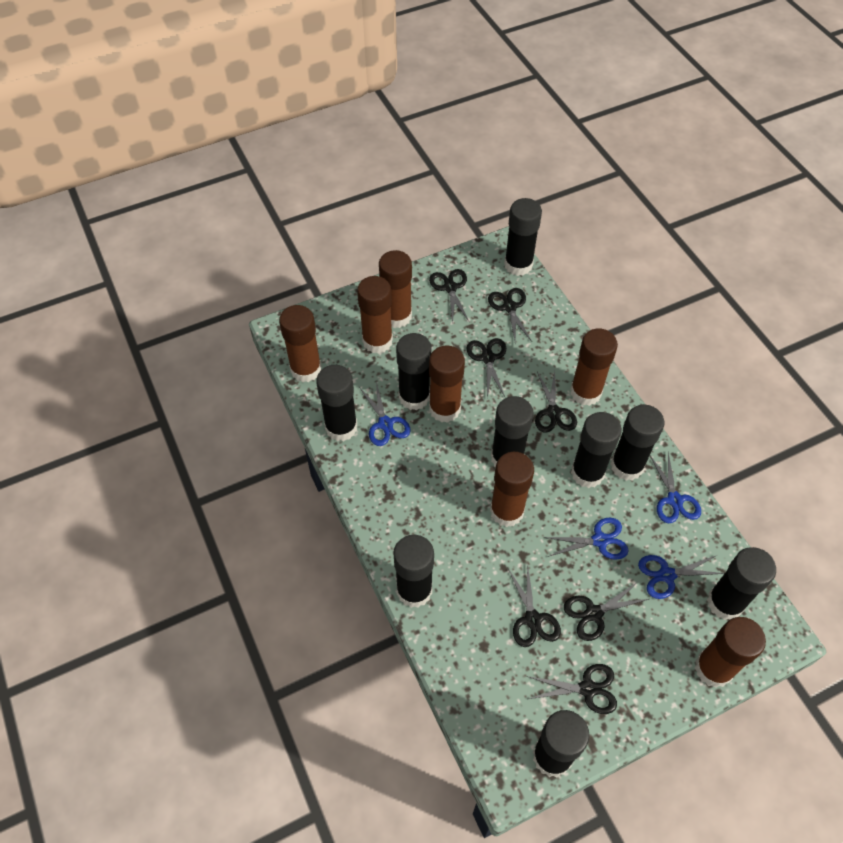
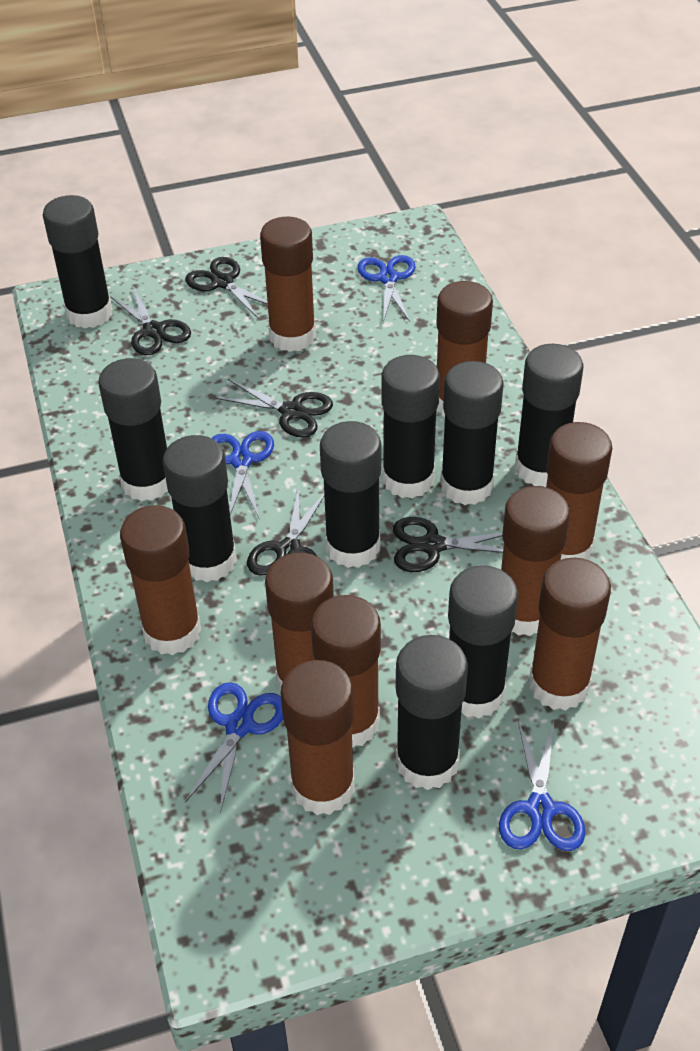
black scissors: [429,269,469,324] [466,338,506,397] [488,288,532,343] [508,563,561,647] [526,664,617,714] [535,371,577,433] [564,581,649,641] = 7 -> [110,286,191,355] [185,257,268,319] [215,379,333,437] [247,486,324,576] [393,517,503,572] = 5
brown glue stick: [279,305,322,382] [357,276,393,354] [379,250,412,328] [429,346,465,423] [490,452,534,527] [570,329,618,406] [695,617,766,688] = 7 -> [120,505,202,655] [260,217,316,352] [265,552,334,690] [281,660,355,815] [311,595,381,748] [436,281,493,417] [501,486,570,636] [529,558,611,711] [546,422,612,560] = 9

